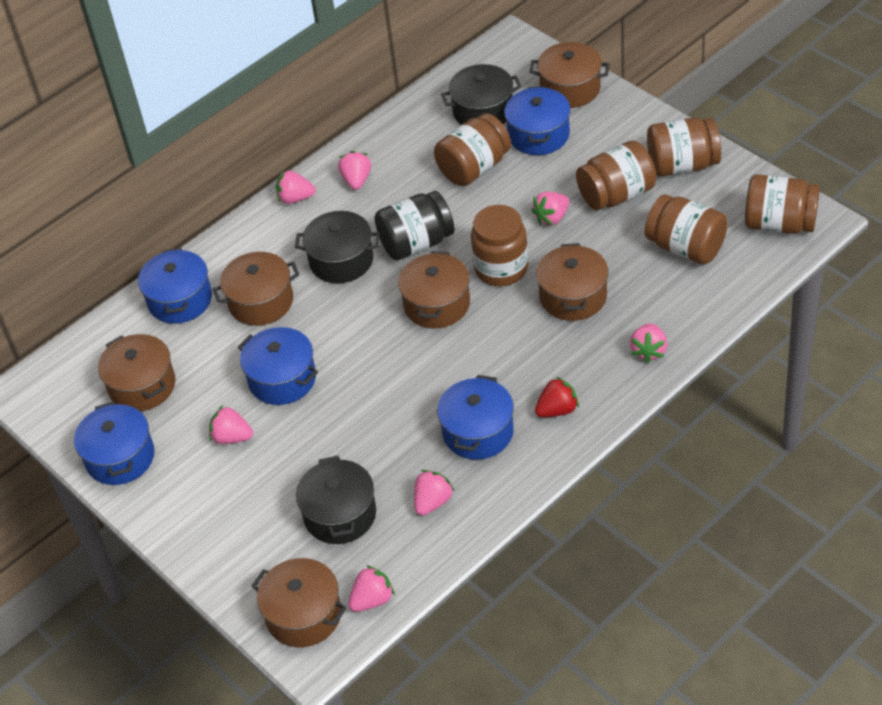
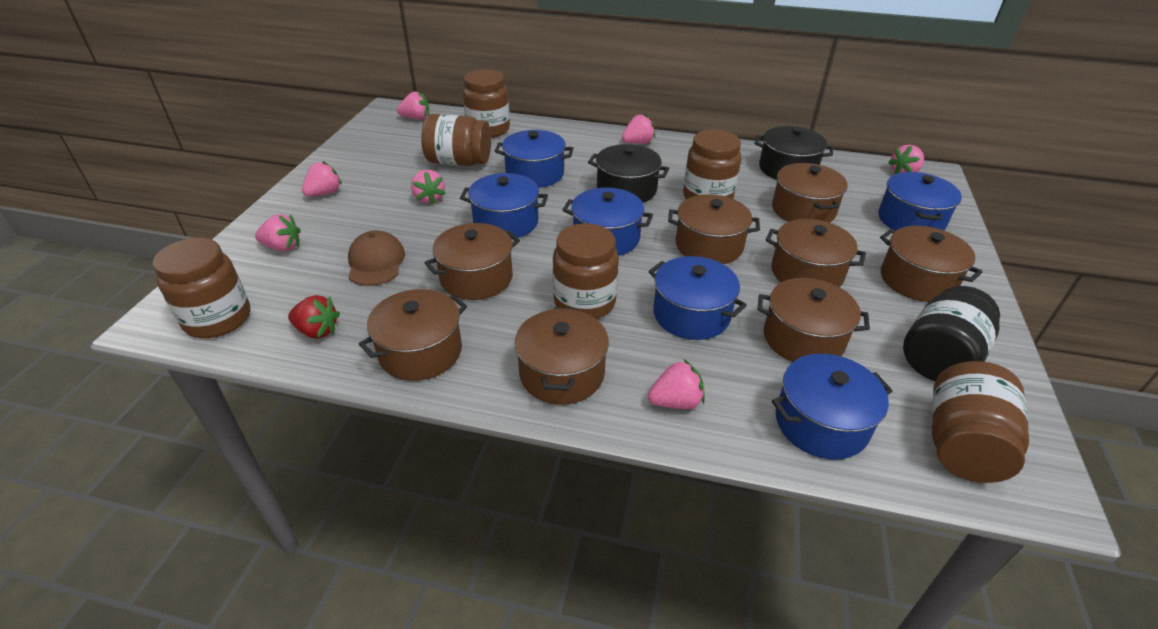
black pot: [295,211,381,283] [296,456,376,544] [441,64,522,125] = 3 -> [588,144,669,203] [755,126,833,180] = 2
blue pot: [74,401,155,485] [138,248,212,324] [238,327,318,405] [437,375,514,460] [504,86,571,155] = 5 -> [460,173,548,239] [495,130,573,188] [563,188,653,256] [649,256,747,340] [772,354,893,460] [878,172,962,231] = 6
brown cap: none = 0 -> [348,231,405,286] = 1
brown pot: [98,334,175,411] [212,252,300,326] [251,558,347,647] [398,251,470,328] [529,42,610,108] [536,243,609,321] = 6 -> [359,289,467,381] [424,223,520,300] [515,307,609,405] [668,194,760,264] [757,278,870,362] [766,219,866,287] [772,163,848,223] [880,226,983,302] = 8

